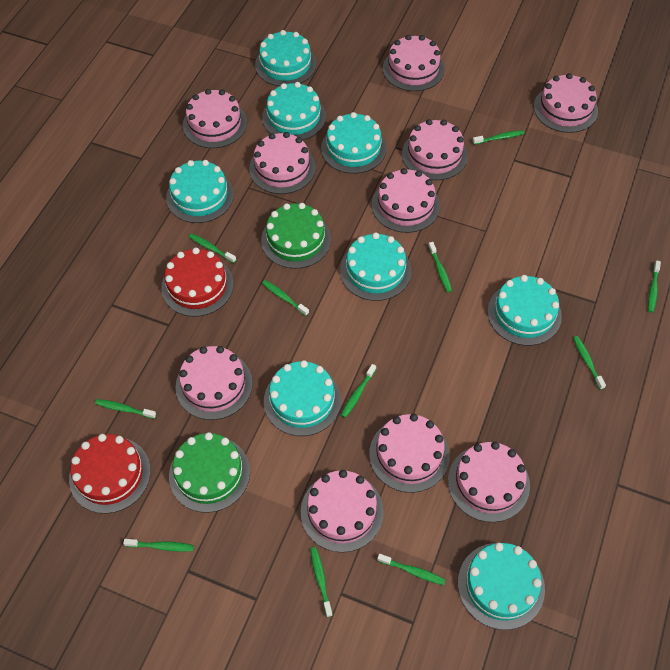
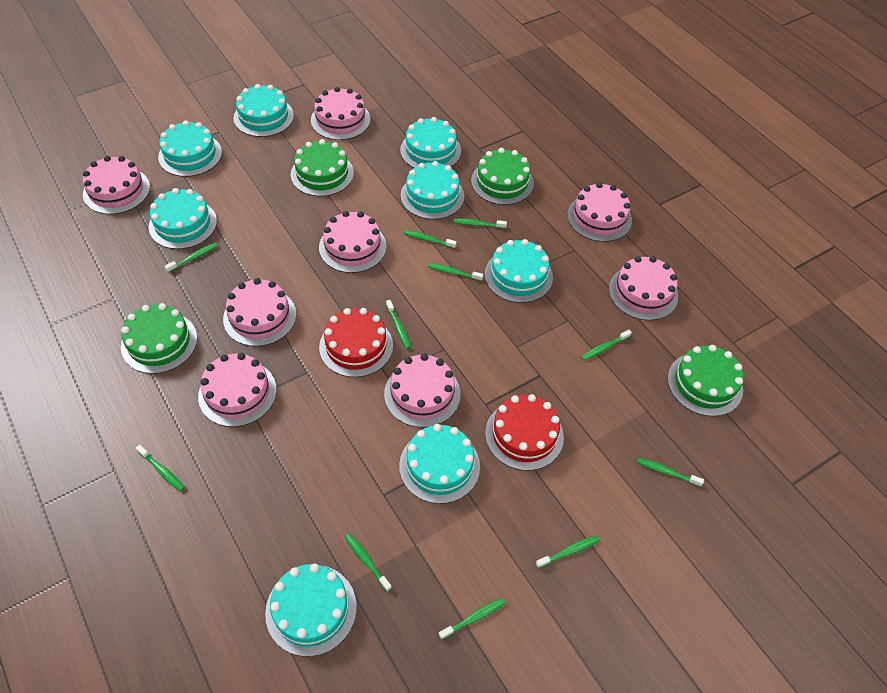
green cake: [169,432,250,513] [261,203,331,269] = 2 -> [121,303,197,374] [291,139,354,196] [471,148,534,205] [668,345,744,417] = 4
pink cake: [176,346,253,420] [183,89,247,148] [249,132,316,194] [301,470,384,553] [369,414,450,493] [372,168,440,233] [383,35,445,91] [402,119,468,180] [448,442,530,522] [534,73,598,133] = 10 -> [83,156,150,214] [198,353,277,427] [223,278,296,346] [311,87,370,140] [319,211,387,273] [384,354,461,428] [567,182,632,242] [609,256,678,320] = 8

